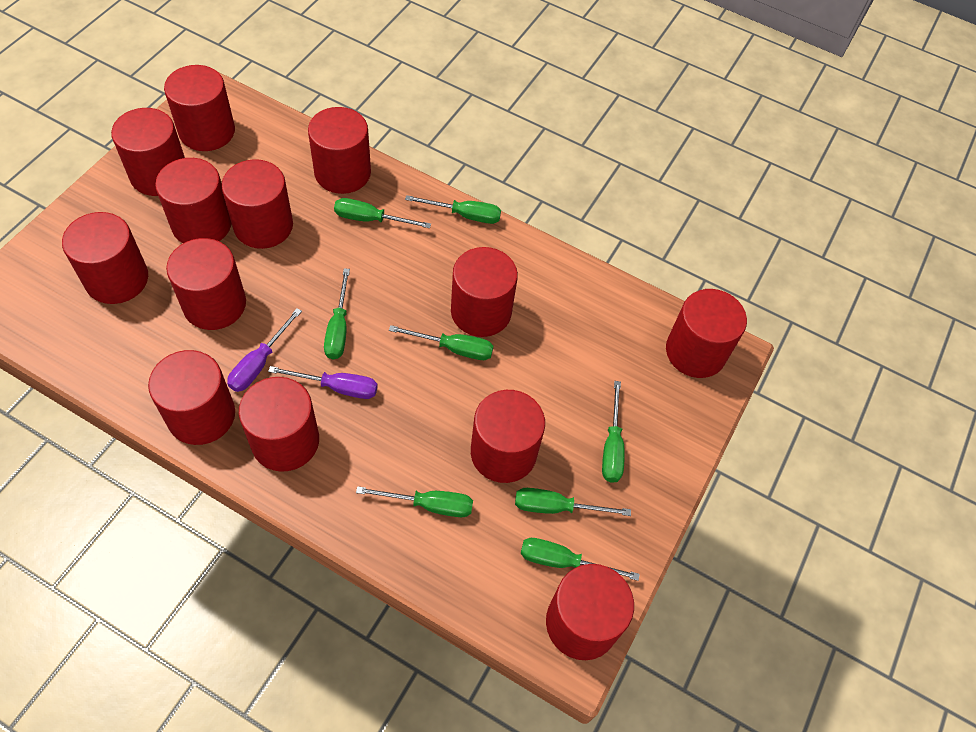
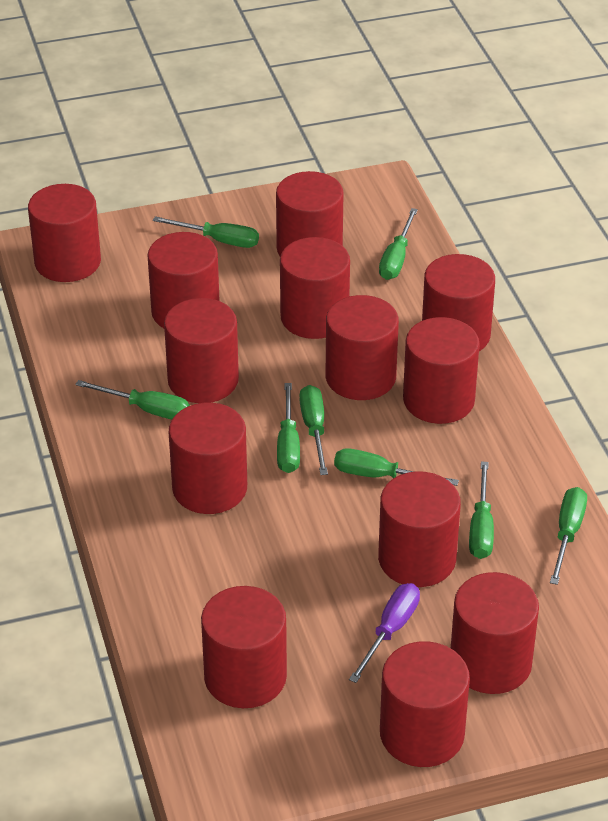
purple screwdriver: [227,308,302,392] [268,366,378,399] = 2 -> [349,583,420,683] = 1

